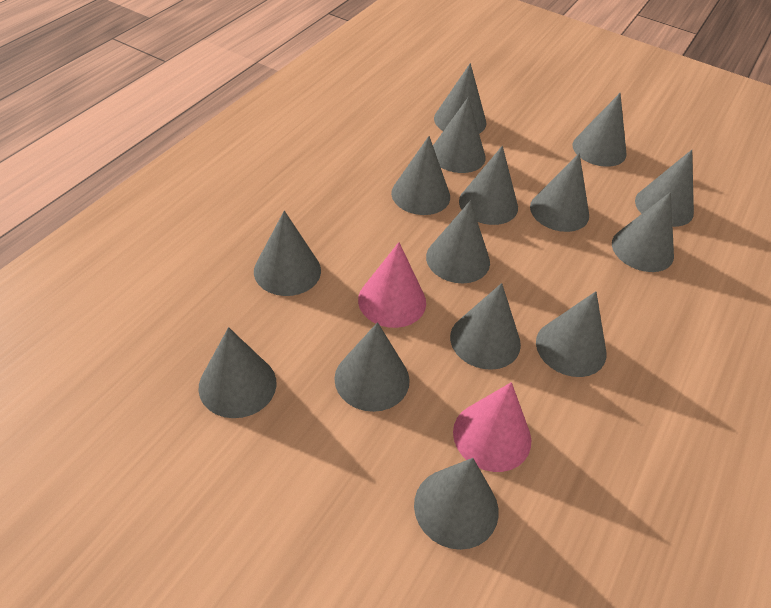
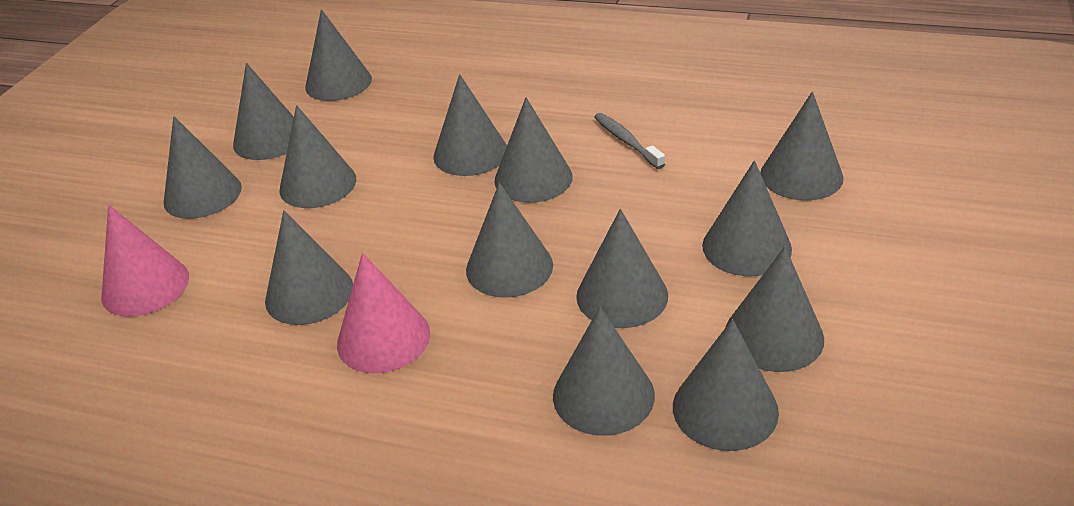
grey cone: [198,327,277,418] [254,211,321,296] [335,322,410,412] [391,136,450,215] [414,458,499,550] [426,201,490,283] [433,97,486,173] [434,63,486,134] [450,283,521,370] [459,146,518,225] [530,153,589,232] [536,291,606,377] [572,93,627,167] [612,192,674,272] [635,150,694,227] = 15 -> [164,116,242,219] [233,63,294,160] [265,210,353,325] [280,105,356,208] [305,9,372,101] [433,74,507,176] [466,183,553,298] [494,97,573,203] [553,307,655,436] [576,209,668,328] [673,319,779,451] [702,160,792,276] [725,246,824,372] [760,91,844,200] = 14
grey toothbrush: none = 0 -> [594,113,665,169] = 1

